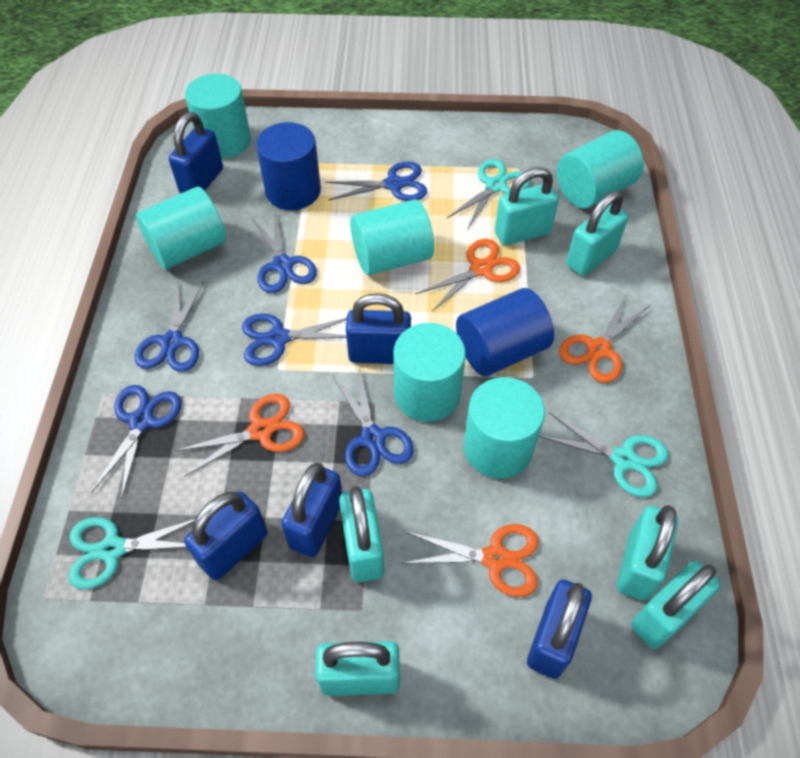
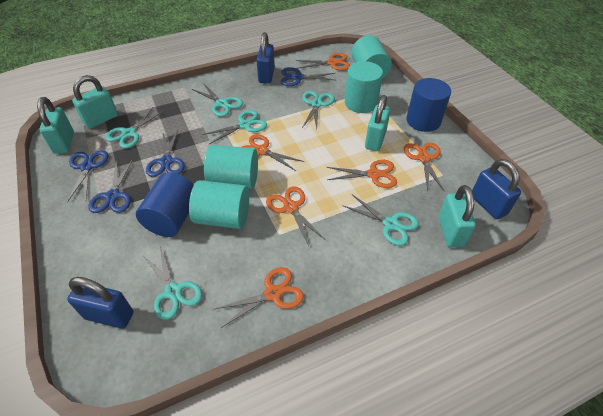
blue padlock: [169,112,223,193] [184,491,268,580] [281,462,342,557] [346,293,411,364] [527,580,592,679] = 5 -> [67,277,134,329] [257,32,275,84] [472,159,521,219] = 3
blue scissors: [92,385,181,499] [135,280,204,372] [242,314,347,366] [252,211,317,293] [325,162,427,201] [332,367,414,476] = 6 -> [67,150,109,202] [88,159,133,213] [146,130,185,177] [281,67,337,86] = 4
orange scissors: [175,394,304,477] [403,524,538,597] [415,239,520,312] [559,295,649,383] = 4 -> [215,267,304,328] [242,134,305,171] [266,186,325,246] [295,53,350,71] [326,160,397,188] [404,142,445,192] = 6
turquoise cylinder: [136,187,226,269] [185,74,251,158] [350,199,434,275] [393,323,466,422] [464,377,545,479] [557,130,644,208] = 6 -> [189,180,249,229] [204,145,258,189] [345,61,383,113] [351,35,392,79] = 4
turquoise padlock: [315,641,400,696] [339,486,384,582] [495,167,559,246] [566,191,628,276] [617,505,678,601] [631,561,721,649] = 6 -> [37,97,74,154] [72,75,118,129] [365,95,391,151] [438,185,476,248] = 4
turquoise scissors: [69,517,195,589] [447,159,530,230] [539,412,669,497] = 3 -> [105,107,164,148] [142,246,202,320] [192,83,243,117] [202,110,267,144] [302,91,335,129] [342,194,419,246] = 6

